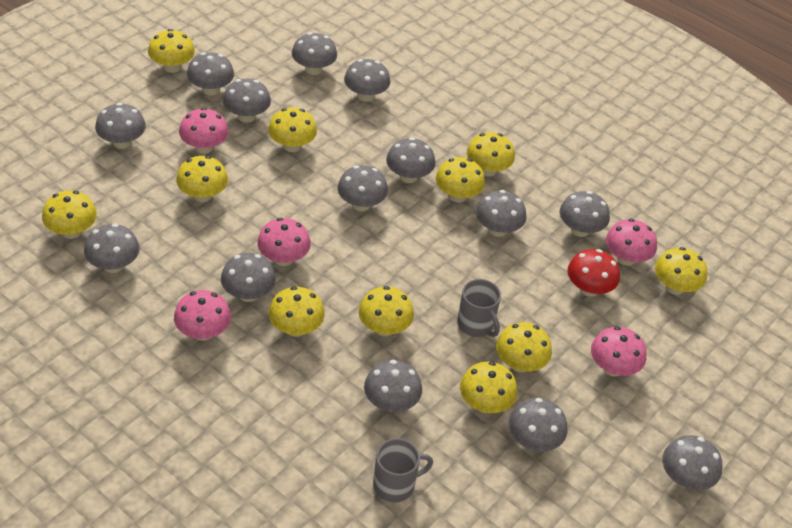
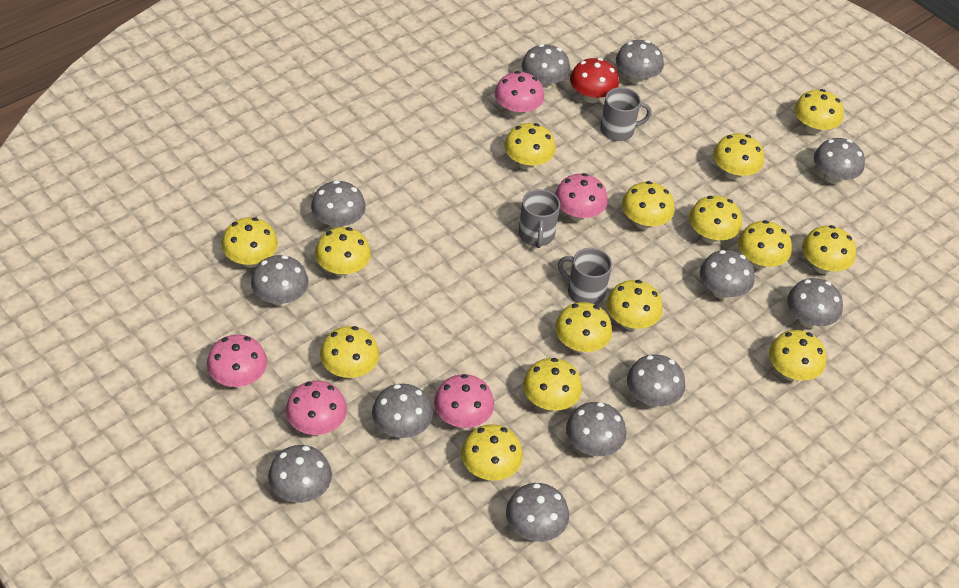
grey mug: [373,438,433,502] [457,279,501,337] = 2 -> [519,189,560,248] [558,248,612,305] [600,87,652,141] = 3
grey mushroom: [84,223,140,273] [95,103,146,149] [187,52,234,96] [221,253,276,302] [223,79,271,122] [292,32,337,75] [338,165,388,211] [344,59,390,102] [364,360,422,412] [386,137,435,183] [476,190,526,237] [509,398,567,452] [560,191,610,237] [662,435,722,490] = 14 -> [251,255,309,306] [268,445,332,503] [311,180,366,229] [372,384,433,438] [506,483,569,542] [522,44,570,90] [566,402,626,456] [616,40,664,84] [627,354,685,407] [700,250,755,299] [787,278,843,328] [814,138,865,184] = 12
yellow mushroom: [42,191,97,239] [148,29,195,73] [176,156,228,202] [268,108,317,152] [269,286,325,337] [359,286,414,336] [436,157,485,202] [460,362,517,413] [467,132,515,177] [496,322,552,372] [655,247,707,295] = 11 -> [221,217,278,268] [315,227,371,277] [320,326,379,379] [461,424,523,481] [504,123,556,170] [523,358,582,411] [555,302,612,353] [607,280,663,330] [622,181,675,230] [689,196,742,244] [713,133,764,180] [738,220,792,270] [769,330,826,381] [794,89,844,135] [802,225,856,274] = 15

